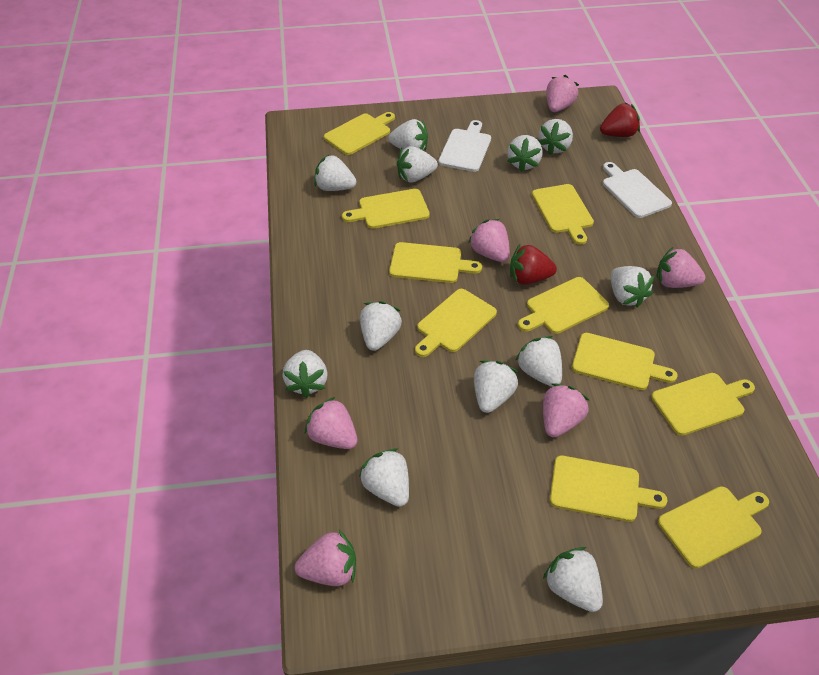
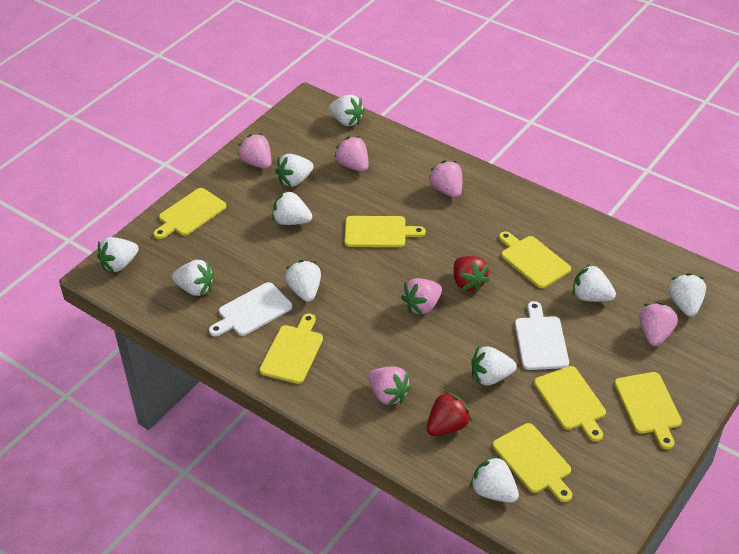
white strawberry: [282,350,328,398] [314,154,356,191] [359,448,409,507] [360,301,402,351] [388,119,428,151] [397,146,438,183] [474,360,518,413] [507,135,542,172] [515,336,562,387] [539,119,573,155] [543,547,603,612] [611,266,654,308] = 12 -> [97,237,139,272] [172,260,214,296] [272,190,312,225] [275,154,314,187] [285,260,321,302] [329,95,365,126] [470,455,519,503] [471,346,517,385] [573,264,616,302] [668,273,706,317] = 10
yellow cutting board: [324,112,395,155] [342,189,430,229] [389,242,482,283] [415,289,497,357] [518,277,609,334] [532,184,594,245] [550,455,668,522] [572,333,677,390] [651,373,755,436] [658,486,769,569] = 10 -> [153,188,226,239] [259,313,323,384] [344,216,426,247] [493,423,572,502] [499,231,571,288] [534,366,606,442] [614,372,682,449] = 7

